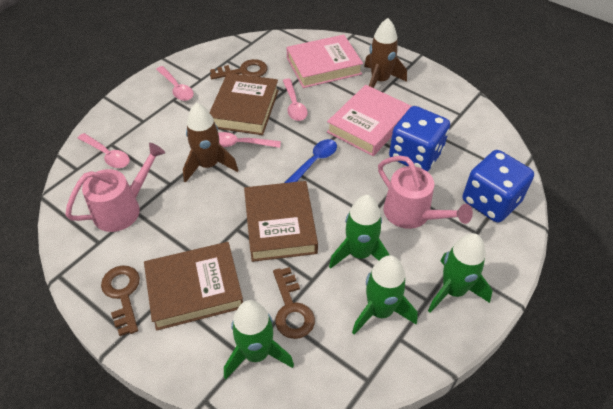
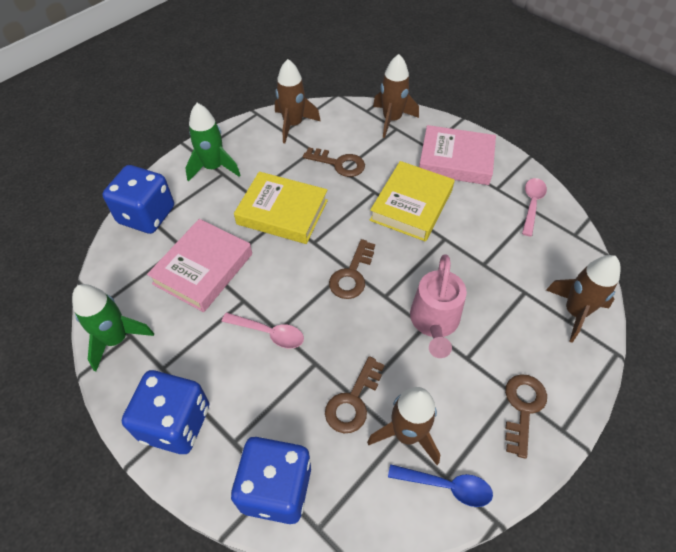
blue dice: [389,106,450,172] [463,150,534,223] = 2 -> [102,165,174,234] [122,370,209,454] [231,437,311,524] = 3
brown book: [144,242,243,331] [209,73,279,135] [244,181,318,262] = 3 -> none = 0
brown key: [101,265,140,336] [210,59,267,79] [273,267,315,339] = 3 -> [303,147,365,177] [325,356,385,433] [329,239,375,299] [505,374,547,459] = 4
brown rocket: [183,103,238,183] [364,18,407,88] = 2 -> [275,59,321,143] [367,387,441,465] [373,54,419,138] [546,255,621,343] = 4
green rocket: [224,300,294,379] [329,195,390,269] [352,255,418,335] [428,233,493,313] = 4 -> [72,284,154,371] [185,103,240,182] = 2
pink spoon: [78,133,130,168] [156,66,194,101] [218,132,281,148] [283,78,308,121] = 4 -> [222,312,304,348] [522,178,547,236] = 2
pink watering can: [65,143,165,232] [378,156,473,229] = 2 -> [410,254,467,358] = 1
yellow book: none = 0 -> [234,172,328,244] [370,161,455,242] = 2

